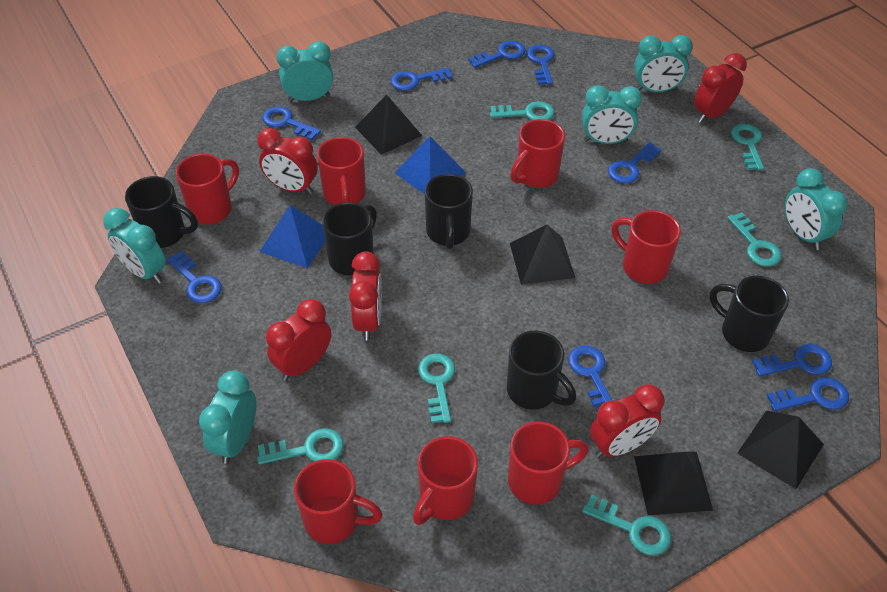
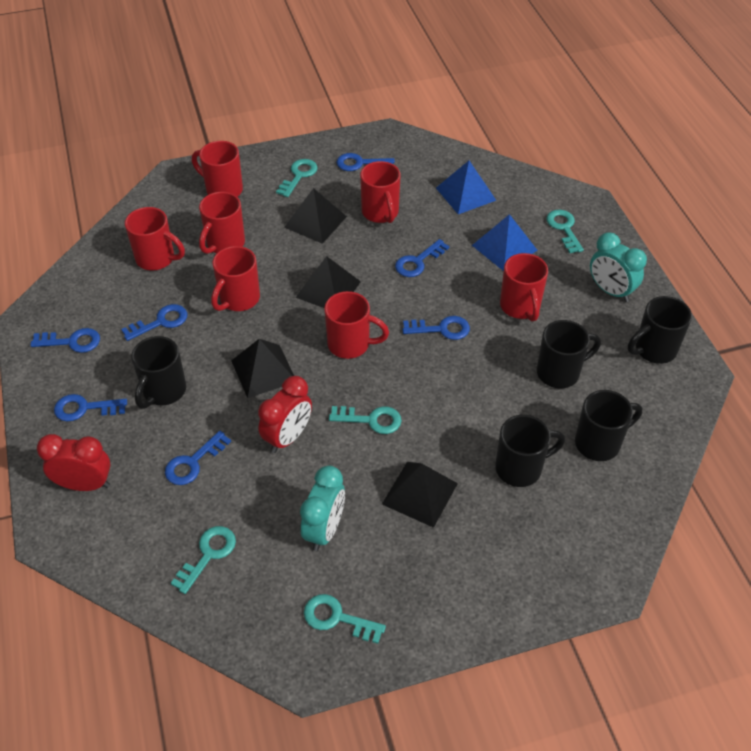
blue key: [167,251,222,303] [262,106,321,141] [391,68,453,91] [468,41,526,68] [526,45,554,85] [568,346,612,412] [608,142,661,184] [752,344,832,377] [767,377,849,411] = 9 -> [30,328,100,353] [54,394,127,422] [121,304,187,341] [165,431,231,485] [336,153,395,171] [395,239,450,277] [402,316,470,340] = 7
red clock: [257,128,318,194] [266,299,331,381] [349,252,382,340] [590,384,665,458] [694,53,747,123] = 5 -> [37,434,111,491] [258,376,312,453] = 2
turquoise clock: [103,208,166,284] [199,370,256,464] [276,41,333,102] [582,85,642,144] [634,35,693,92] [785,168,848,250] = 6 -> [300,466,345,551] [590,232,647,302] = 2
turquoise key: [257,428,343,464] [418,354,455,423] [490,101,554,120] [582,495,671,556] [727,212,781,267] [731,124,764,171] = 6 -> [171,526,236,594] [276,159,317,197] [304,594,386,644] [329,406,402,434] [546,209,584,253] = 5

